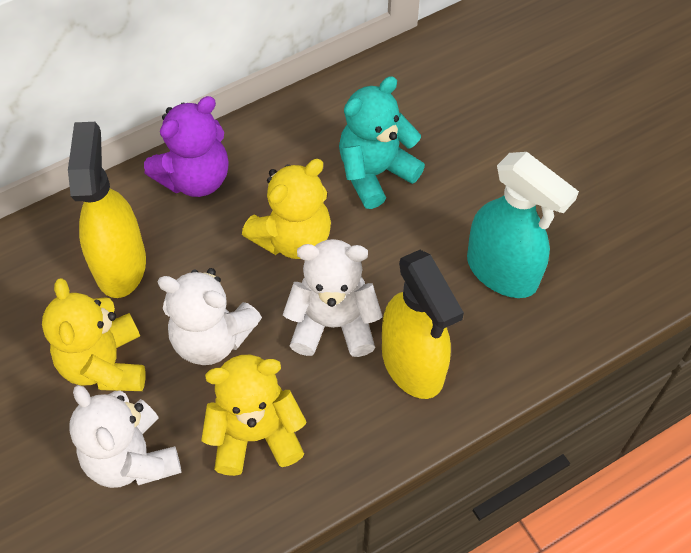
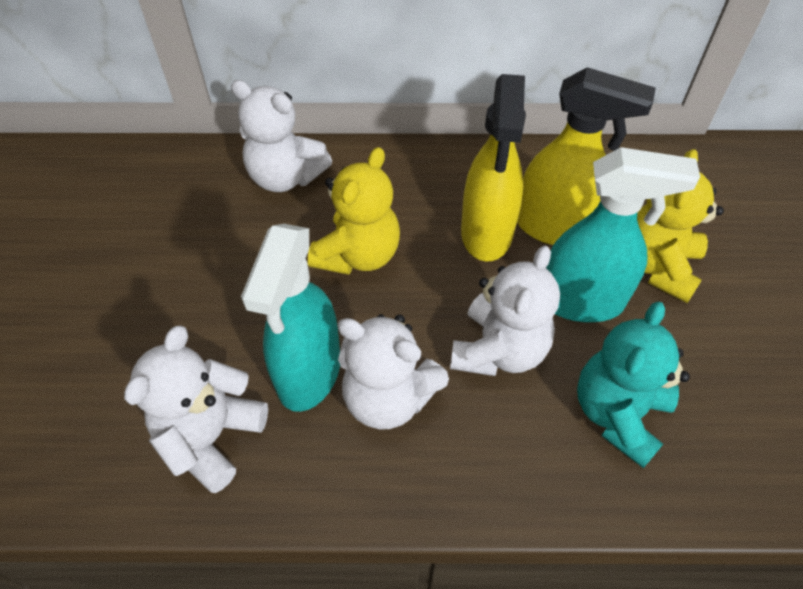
purple teddy bear: [144,96,229,197] = 1 -> none = 0
turquoise spray bottle: [467,152,579,298] = 1 -> [241,224,340,412] [546,147,700,322] = 2
white teddy bear: [69,385,182,488] [157,268,262,365] [283,239,382,357] = 3 -> [124,326,268,493] [231,80,332,192] [337,314,449,429] [450,246,560,376] = 4
yellow teddy bear: [42,278,146,391] [202,355,306,476] [242,159,331,259] = 3 -> [308,147,400,275] [637,149,724,303] = 2

